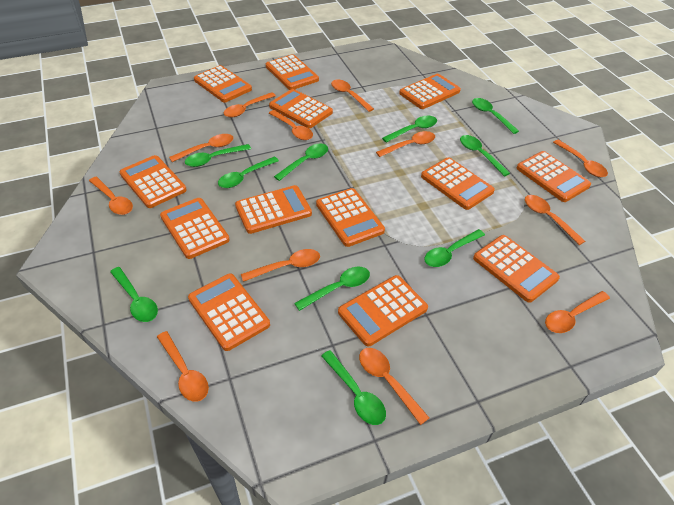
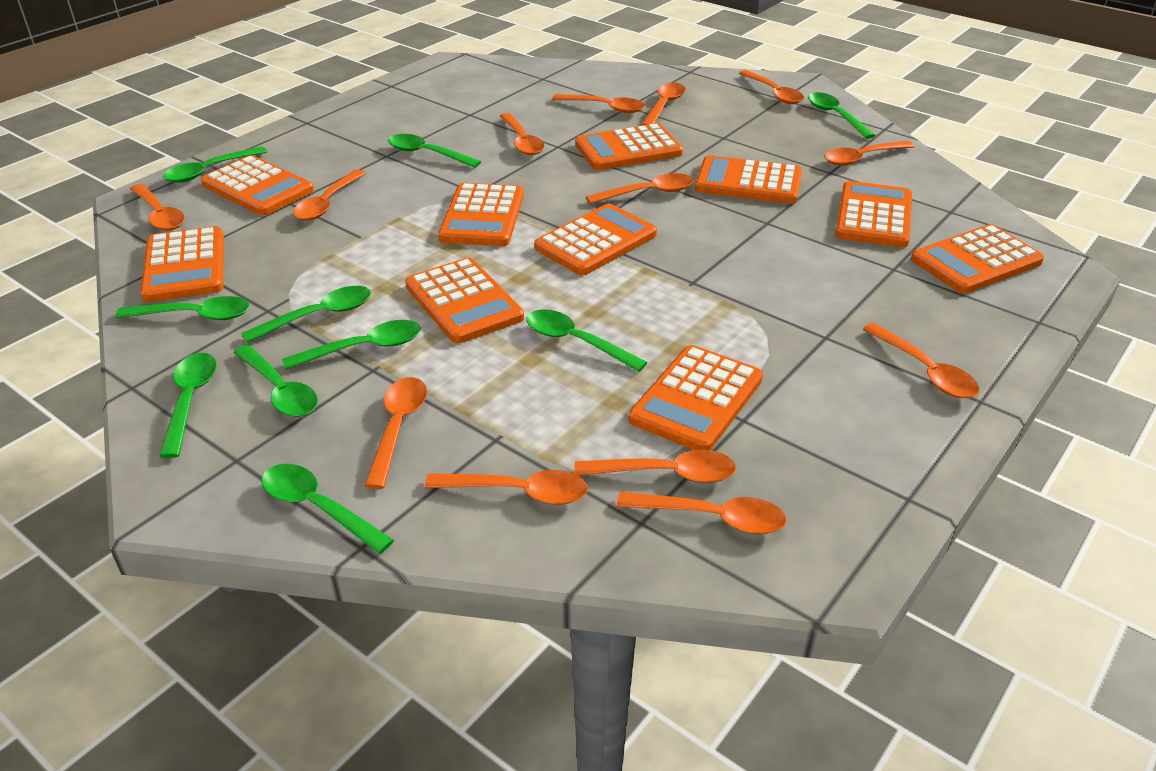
orange calculator: [119,155,187,208] [160,198,230,259] [188,273,270,351] [194,65,252,102] [235,185,312,234] [266,54,319,90] [269,89,333,128] [316,188,385,247] [338,275,428,347] [399,74,461,109] [421,157,495,210] [473,235,560,303] [517,151,591,202] = 13 -> [141,226,224,302] [201,155,314,216] [405,258,524,344] [438,183,524,246] [534,204,657,275] [575,123,683,170] [628,345,763,450] [695,155,802,204] [835,181,912,248] [911,224,1044,294] = 10
orange spoon: [89,177,133,215] [157,331,209,402] [169,134,233,162] [224,92,276,118] [241,249,320,282] [269,110,313,140] [331,79,374,112] [359,348,429,425] [376,131,435,157] [525,195,585,245] [545,291,610,333] [553,140,608,177] = 12 -> [130,184,185,230] [293,169,366,220] [364,377,427,489] [425,470,588,505] [500,113,545,155] [552,94,645,113] [574,450,736,483] [586,173,694,204] [617,492,787,534] [641,83,685,126] [739,70,804,104] [824,141,915,166] [863,323,979,398] = 13

